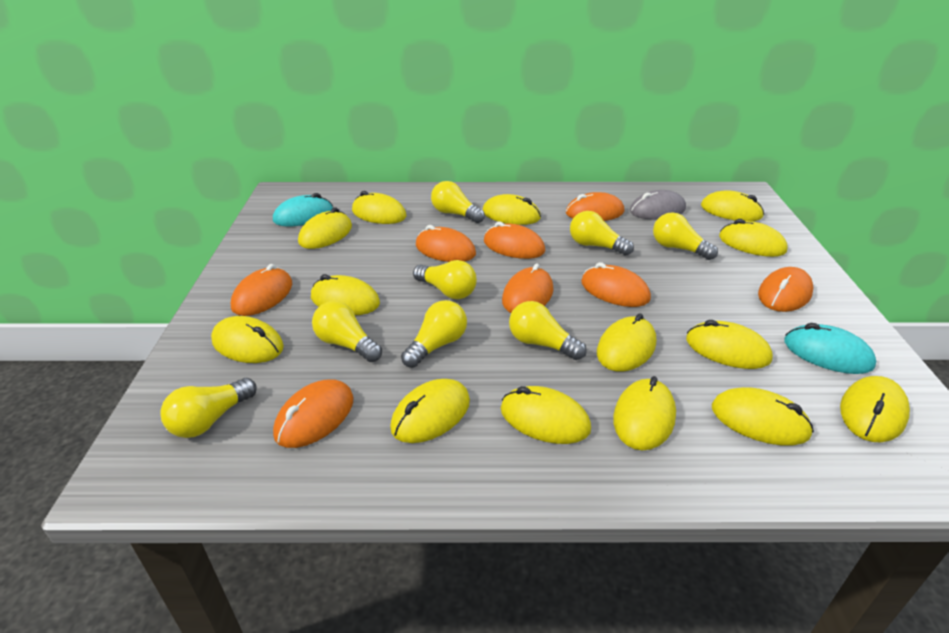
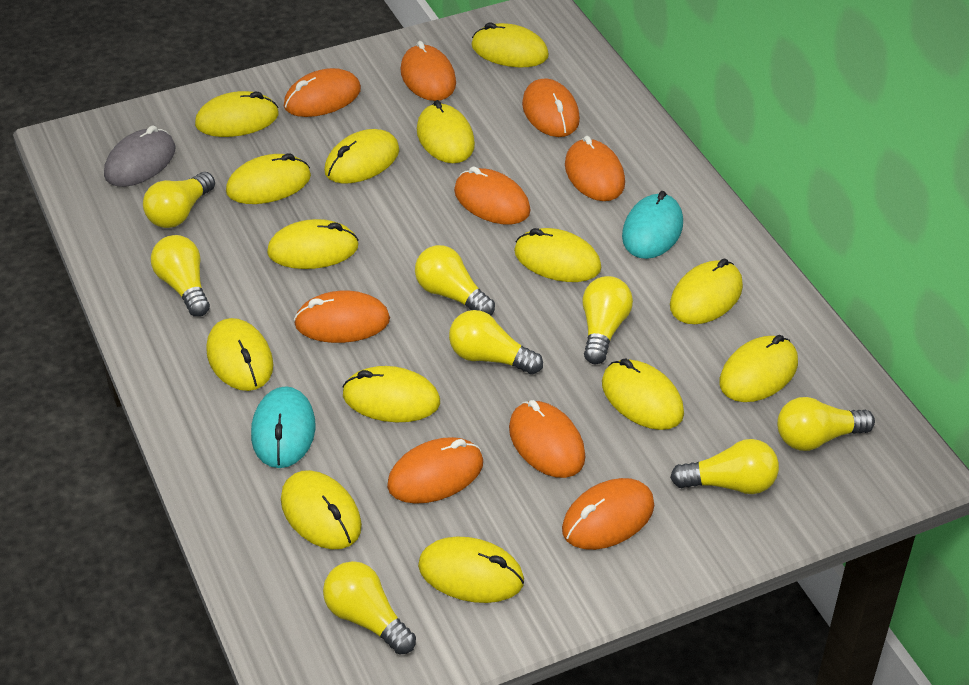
orange mouse: [231,264,292,316] [273,380,354,448] [416,225,476,262] [484,222,546,259] [502,264,554,313] [566,192,625,221] [581,262,651,307] [758,267,814,312] = 8 -> [284,68,361,117] [294,291,390,343] [387,437,483,504] [400,41,456,101] [454,166,531,225] [509,400,586,478] [522,78,580,137] [562,478,654,550] [565,136,625,201] = 9

